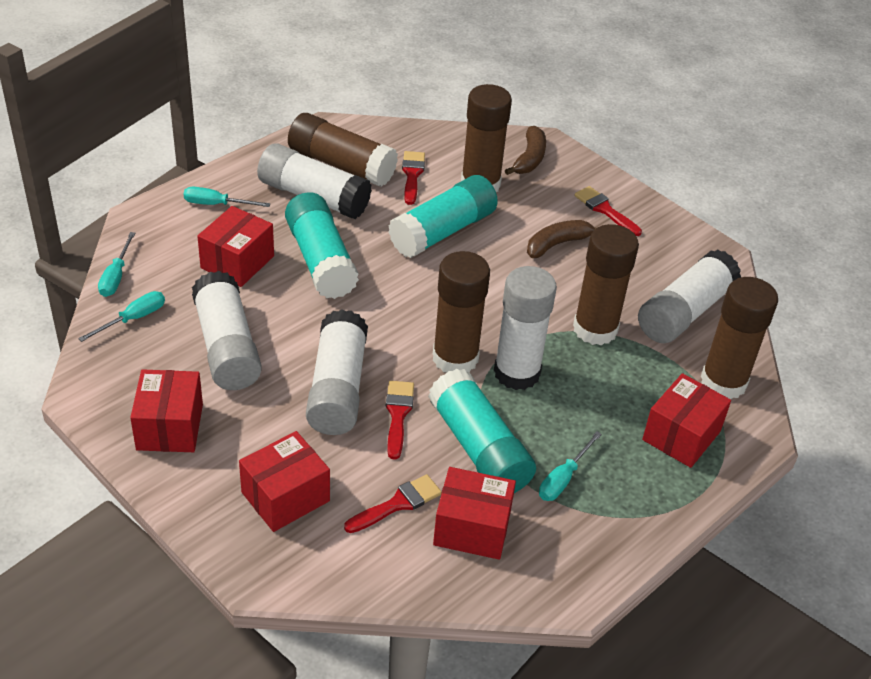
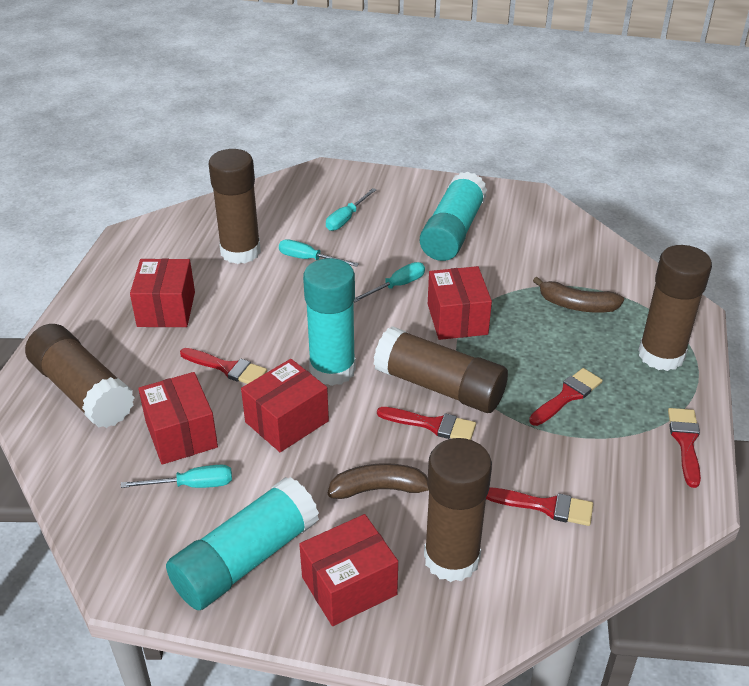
red brush: [344,474,442,533] [386,381,414,460] [402,151,425,205] [574,186,642,236] = 4 -> [180,348,267,384] [377,407,476,440] [486,488,593,526] [529,368,603,426] [668,408,701,488] = 5
white glue stick: [192,271,262,390] [257,143,372,219] [306,310,368,435] [494,266,557,390] [638,249,741,343] = 5 -> none = 0

